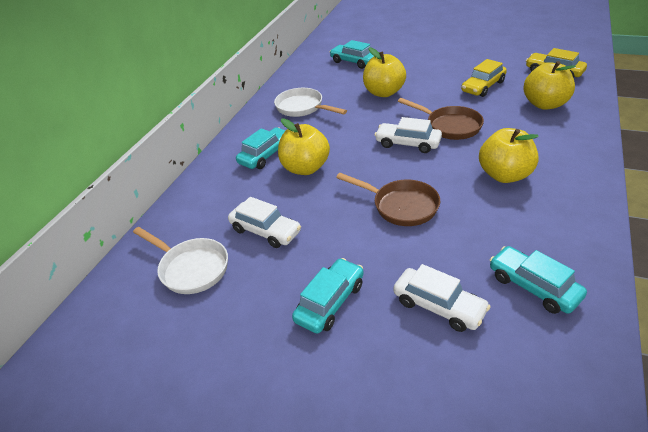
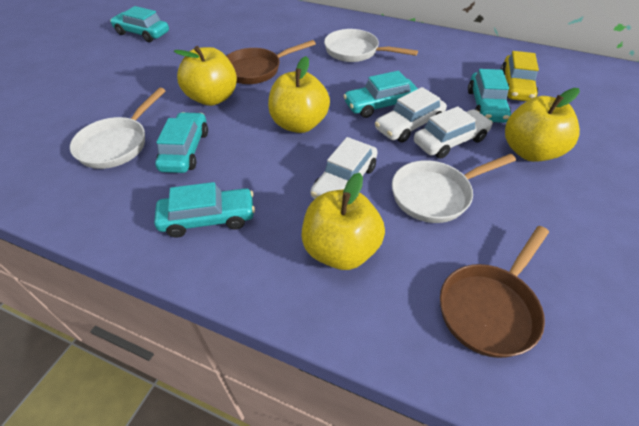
turquoise car: [236,127,286,169] [292,258,364,334] [330,40,374,69] [490,246,587,314] = 4 -> [110,6,169,42] [154,182,255,238] [155,112,208,173] [343,71,418,118] [468,69,511,123] = 5
white pan: [133,227,228,294] [274,88,347,117] = 2 -> [70,88,166,169] [324,29,418,62] [392,154,516,223] = 3
yellow car: [461,59,507,97] [526,48,587,78] = 2 -> [500,51,539,101] = 1

